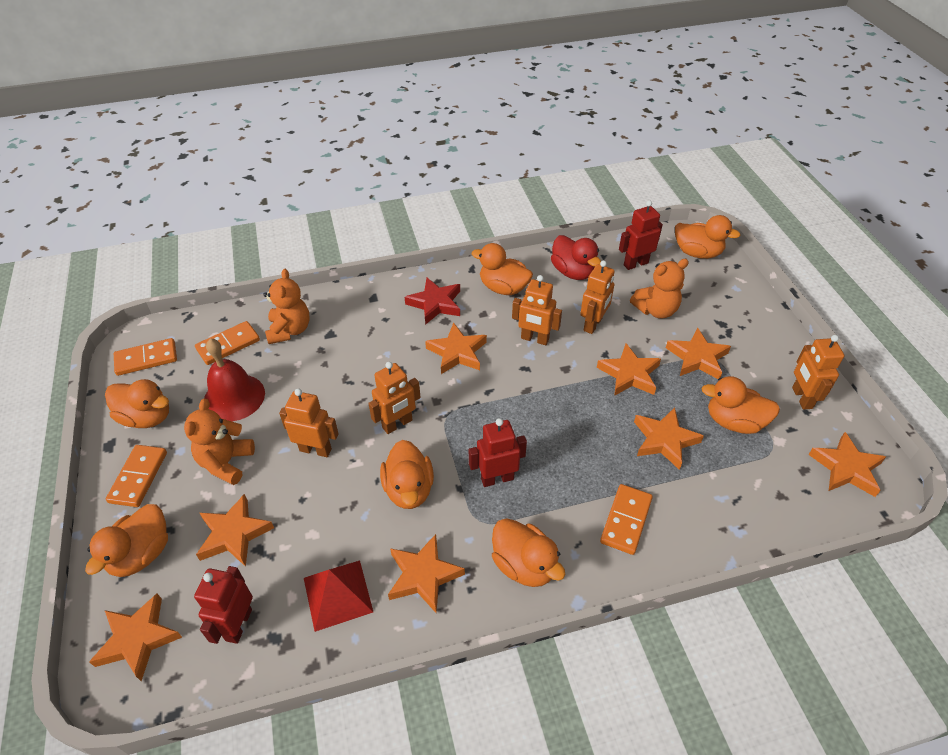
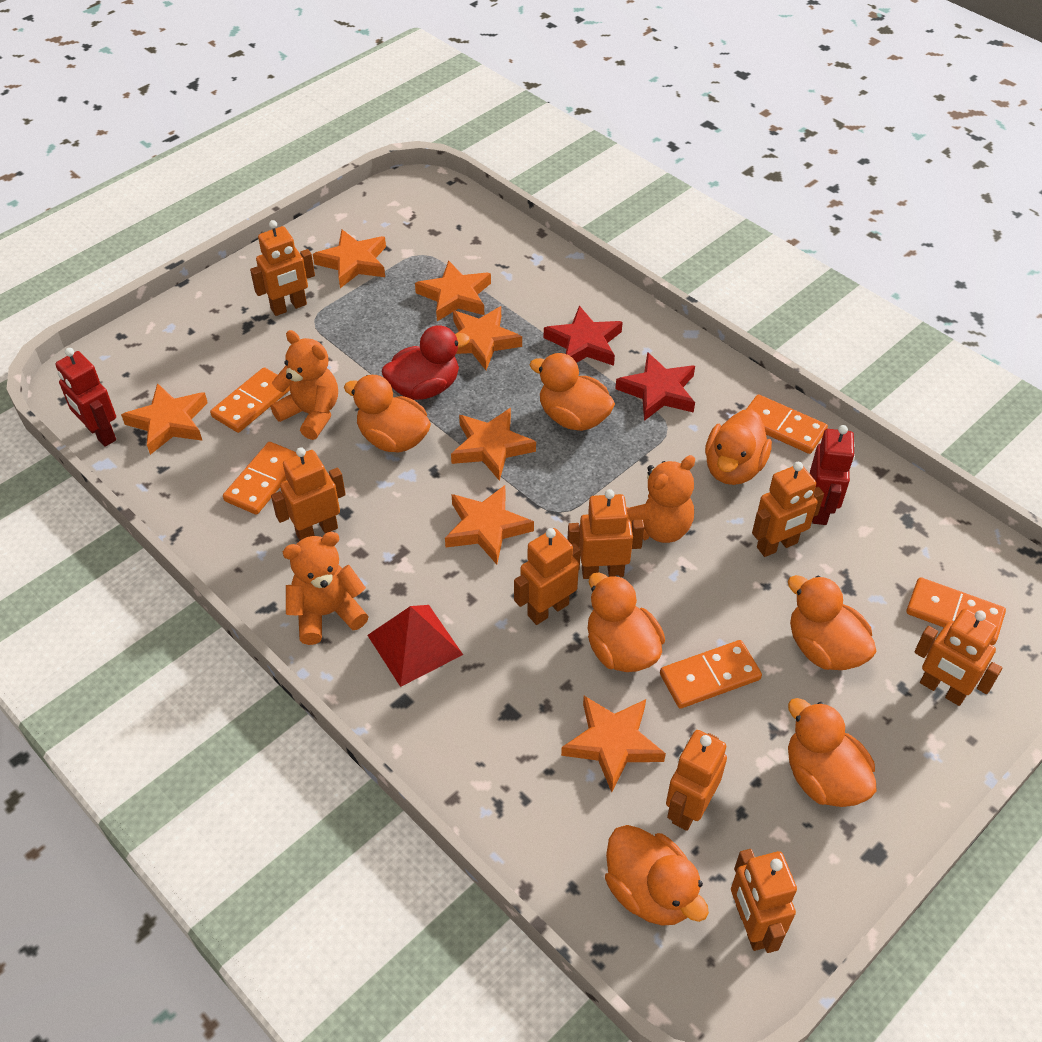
orange domino: [106,445,167,507] [114,338,177,376] [195,321,260,365] [600,484,653,555] = 4 -> [210,367,290,433] [223,442,297,515] [660,640,762,709] [746,394,828,454] [906,577,1006,645] = 5
orange robot: [279,389,339,457] [368,362,421,434] [512,275,562,345] [580,260,615,334] [792,335,844,410] = 5 -> [250,220,315,316] [271,447,346,540] [514,528,581,625] [567,489,644,579] [666,730,727,831] [731,849,797,953] [752,462,824,557] [914,609,1002,706] = 8
orange star: [89,593,182,681] [196,494,274,567] [388,534,465,613] [425,323,487,374] [597,343,661,396] [634,407,704,470] [666,328,731,379] [808,432,886,497] = 8 -> [121,383,208,455] [313,229,386,288] [415,260,491,321] [445,485,534,564] [451,408,536,481] [453,306,522,370] [561,696,666,792] = 7
red bell: [204,338,265,421] = 1 -> none = 0
red robot: [194,566,253,644] [469,418,527,487] [619,200,663,270] = 3 -> [55,348,116,447] [810,425,855,525] = 2
red star: [405,278,460,325] = 1 -> [544,305,623,366] [615,352,695,421] = 2

